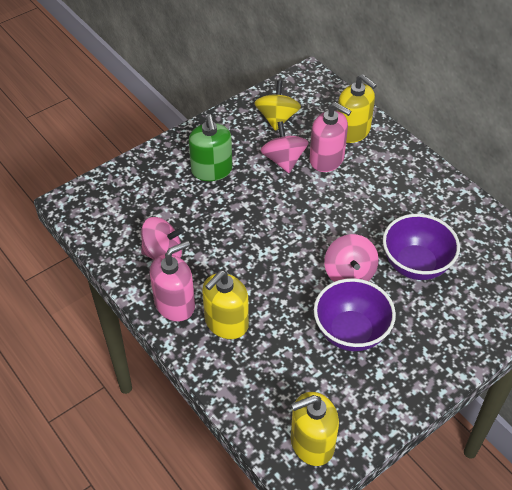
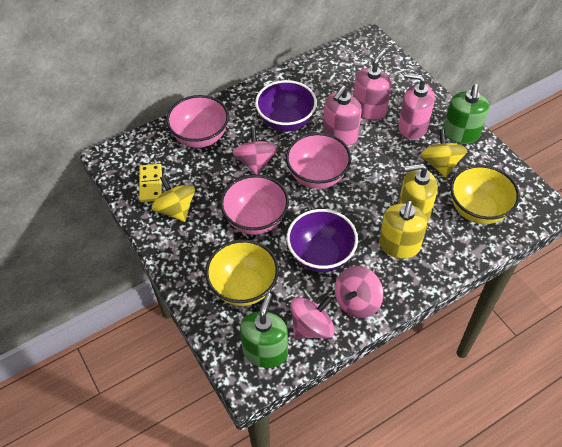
green soap dispenser: [189,115,232,181] = 1 -> [240,293,288,368] [443,84,489,144] = 2
pink bowl: none = 0 -> [166,95,229,148] [220,175,289,235] [286,133,352,189] = 3
pink soap dispenser: [150,241,195,322] [309,102,351,172] = 2 -> [323,85,362,146] [353,50,391,120] [398,73,435,140] = 3
yellow bowl: none = 0 -> [205,240,279,306] [450,165,520,224] = 2
yellow domino: none = 0 -> [139,164,162,202] = 1
yellow soap dispenser: [202,270,249,339] [291,392,339,466] [337,74,377,143] = 3 -> [379,200,427,259] [398,163,438,223] = 2
yellow spinning top: [255,81,301,131] = 1 -> [151,175,195,222] [420,129,467,178] = 2

